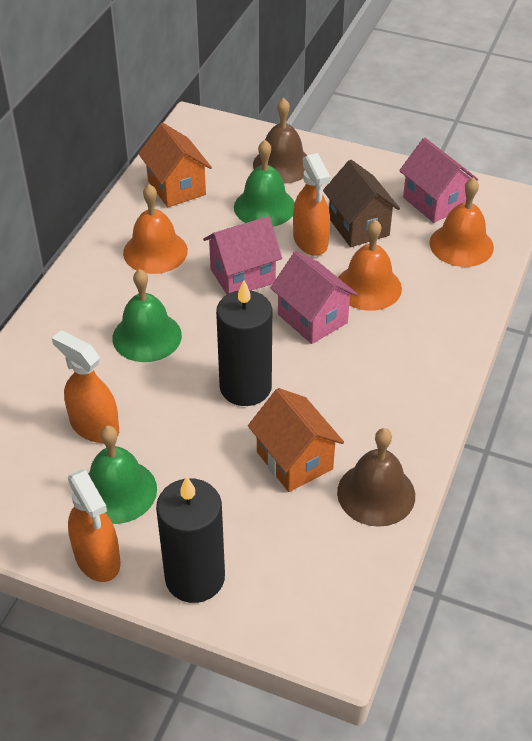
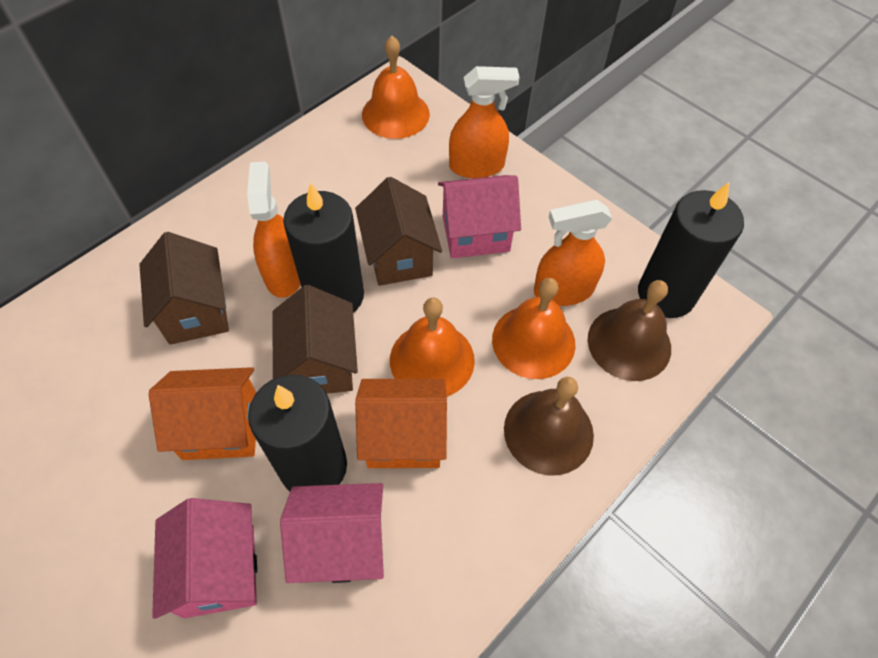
black candle: [156,476,225,603] [216,280,272,406] = 2 -> [248,374,347,491] [283,182,364,313] [638,182,744,318] = 3
brown house: [323,160,400,247] = 1 -> [139,232,229,345] [272,285,358,394] [355,177,442,286] = 3
green bell: [88,425,157,524] [112,269,182,362] [234,140,295,227] = 3 -> none = 0

